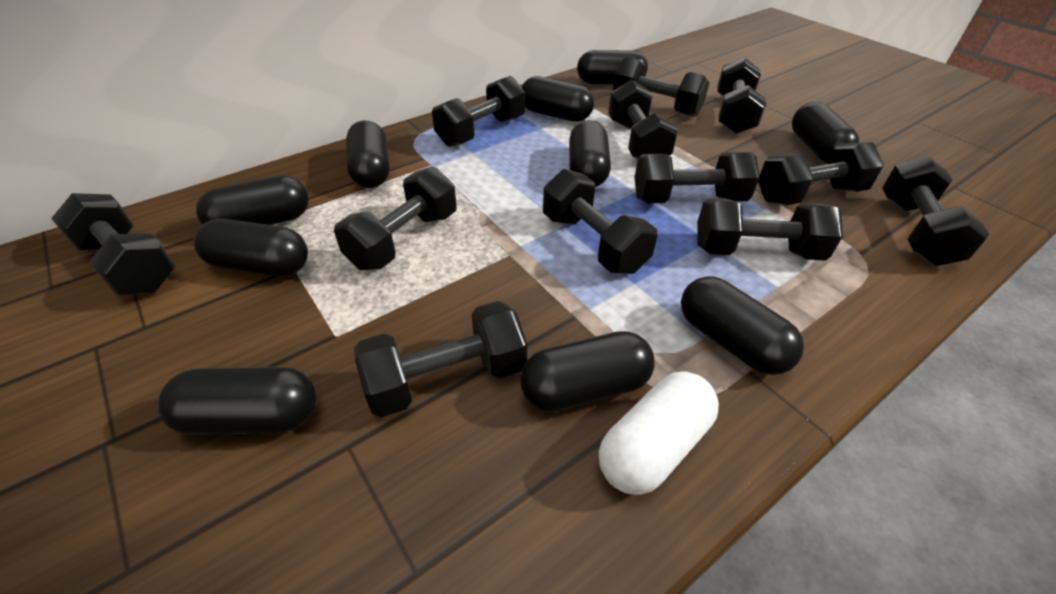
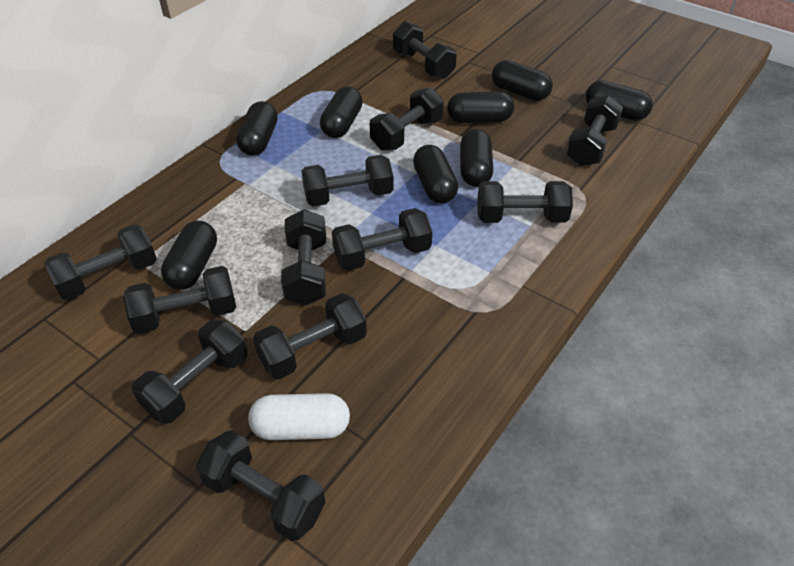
black capsule: [157,367,316,435] [194,219,308,277] [196,175,309,225] [346,121,390,188] [520,331,655,412] [522,76,594,122] [569,120,611,187] [577,50,648,84] [681,276,804,375] [792,102,859,163] = 10 -> [161,221,217,290] [236,101,278,156] [320,86,363,138] [413,145,458,204] [447,91,514,123] [460,129,493,187] [492,60,553,101] [586,80,653,121] = 8

